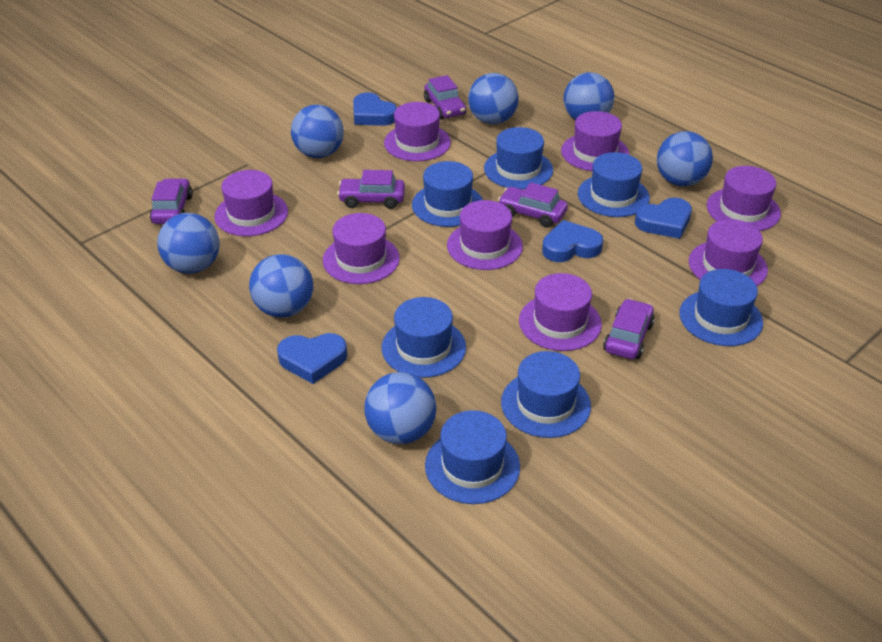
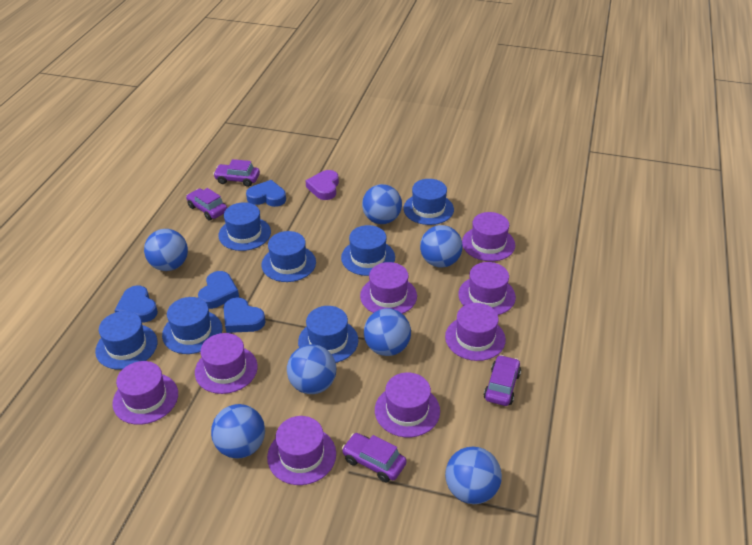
purple car: [150,178,193,224] [337,170,405,209] [424,75,466,119] [498,182,568,228] [603,298,655,359] = 5 -> [186,188,227,221] [213,159,260,187] [342,433,407,482] [484,355,521,406] = 4
purple heart: none = 0 -> [305,170,339,200] = 1

